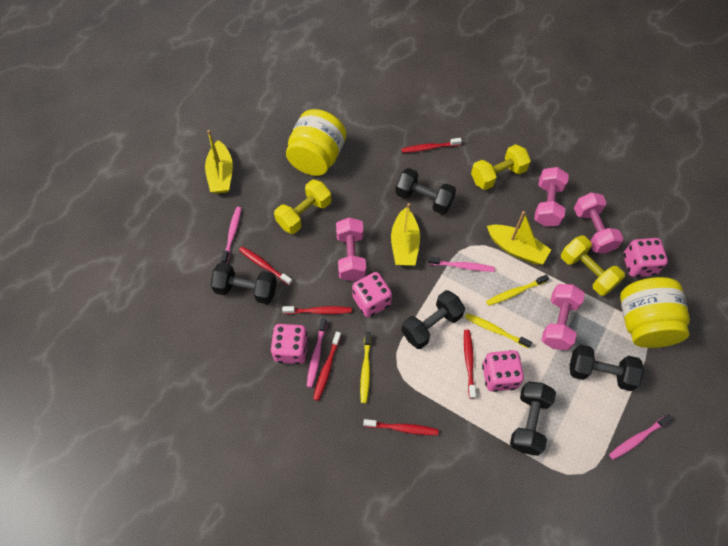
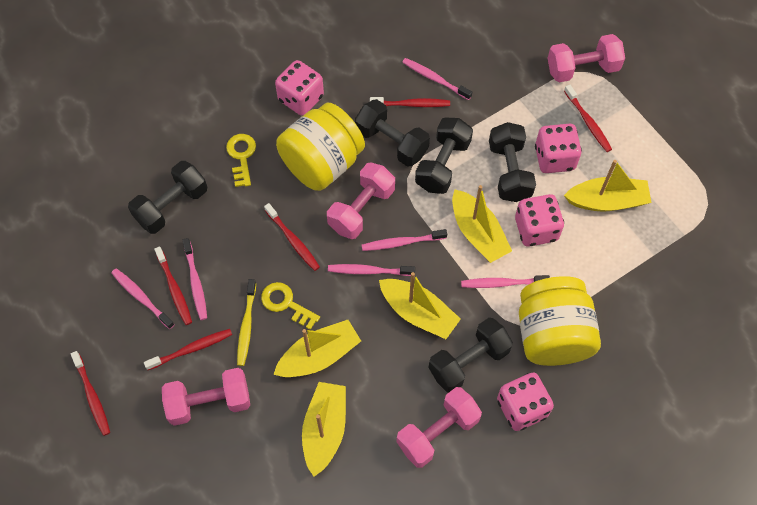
pink toothbrush: [221,207,241,263] [307,318,327,388] [428,257,495,272] [609,414,672,460] = 4 -> [111,268,175,329] [182,238,207,320] [328,264,415,276] [362,229,447,251] [402,58,472,100] [461,275,550,288] = 6
yellow boat: [205,130,233,194] [391,203,420,266] [487,211,551,265] = 3 -> [273,320,361,377] [302,382,346,477] [379,272,461,339] [452,185,512,263] [564,160,652,212] = 5
yellow dumbbell: [274,180,331,234] [471,144,531,190] [561,236,625,296] = 3 -> none = 0
yellow key: none = 0 -> [226,134,256,187] [261,282,320,330] = 2
yellow toothbrush: [360,332,371,403] [465,313,532,348] [486,274,549,306] = 3 -> [237,279,256,366] = 1

